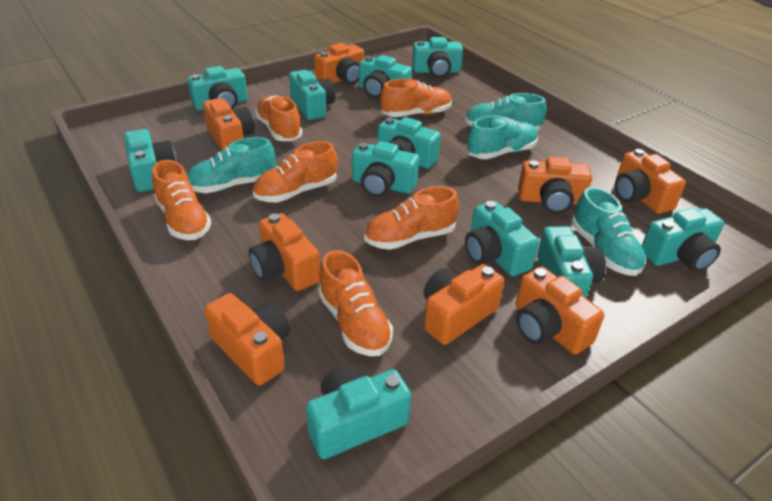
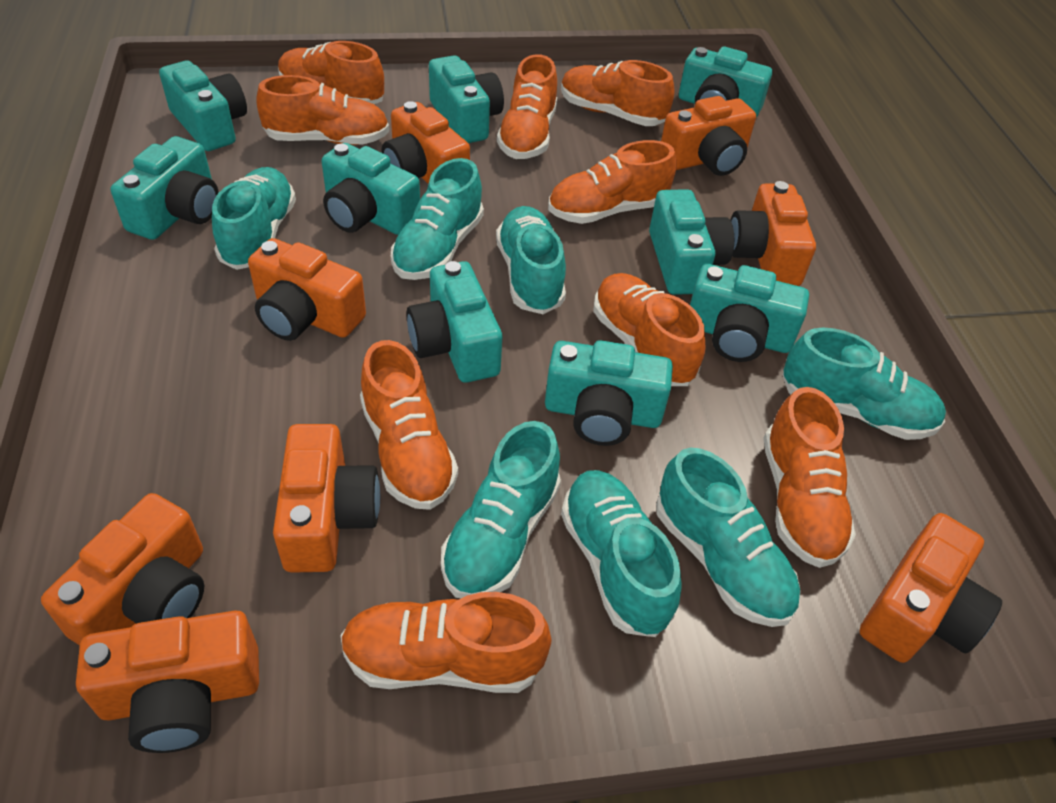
orange shoe: [152,160,211,240] [253,141,338,202] [255,95,302,141] [318,250,393,356] [364,186,459,250] [380,78,452,117] = 6 -> [256,75,389,145] [278,41,384,104] [341,592,552,693] [360,340,458,510] [497,54,557,159] [548,140,677,224] [561,60,674,126] [593,273,705,386] [763,387,856,568] = 9
turquoise camera: [124,129,177,192] [187,66,248,111] [289,70,336,120] [306,364,411,459] [352,141,419,197] [359,55,412,98] [378,117,441,169] [412,37,463,78] [465,201,539,276] [537,226,606,298] [642,208,724,272] = 11 -> [111,136,219,240] [159,61,247,151] [321,143,420,235] [406,261,502,383] [429,56,504,143] [545,340,673,446] [649,189,734,295] [679,47,772,118] [690,264,809,362] = 9
turquoise shoe: [187,137,275,193] [465,93,546,131] [467,116,538,159] [571,187,646,276] = 4 -> [212,167,296,270] [391,158,484,280] [441,421,561,598] [496,206,566,314] [561,470,682,637] [656,448,801,627] [782,327,946,440] = 7

